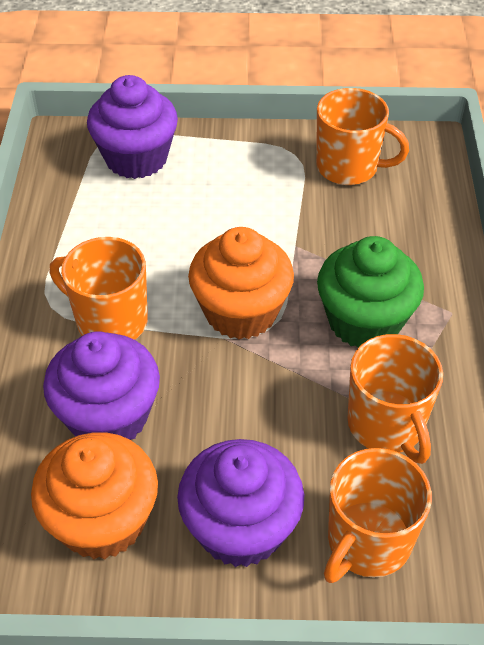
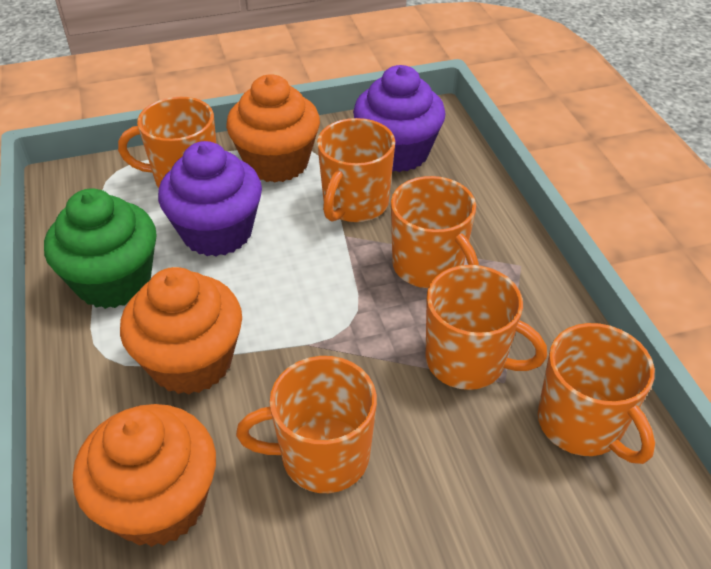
orange cupcake: [31,432,158,560] [188,227,294,340] = 2 -> [73,404,216,547] [120,267,242,395] [226,74,320,183] = 3
orange mug: [50,237,148,340] [316,88,409,185] [324,448,432,583] [348,334,443,464] = 4 -> [118,97,216,188] [236,356,377,493] [317,118,395,222] [391,176,479,288] [426,265,547,390] [538,323,655,464] = 6
purple cupcake: [43,331,160,440] [87,75,178,179] [177,439,304,567] = 3 -> [158,141,262,256] [353,65,446,172] = 2

